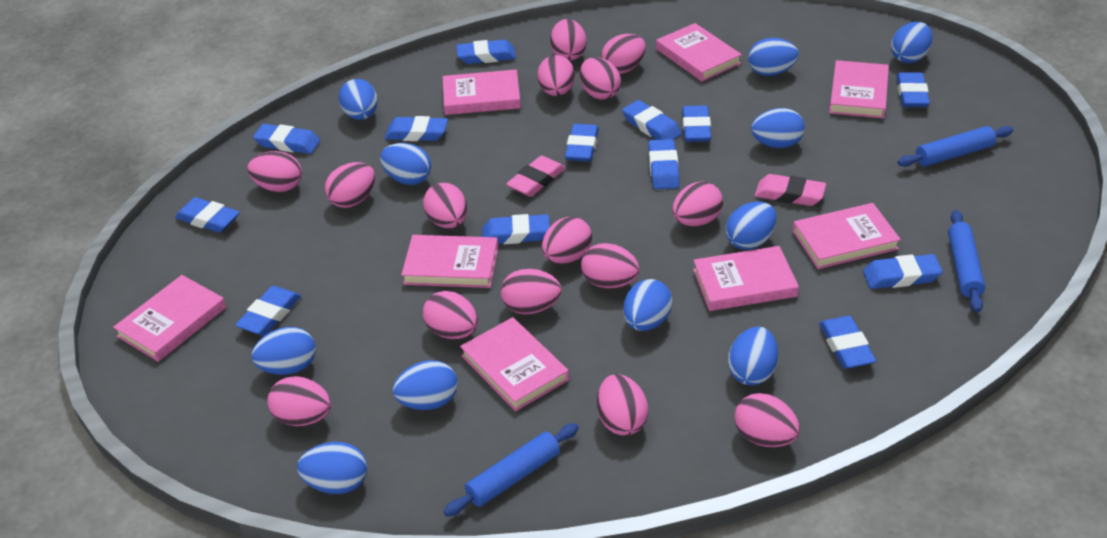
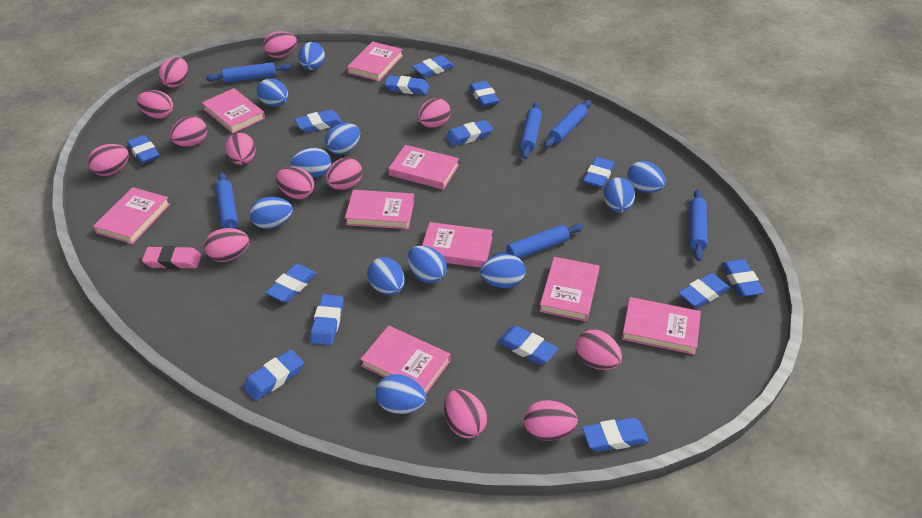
blue eraser: [175,197,240,233] [235,286,301,336] [253,124,320,154] [385,116,448,141] [456,40,516,64] [482,214,550,244] [565,124,599,162] [622,100,682,140] [648,139,680,189] [682,105,711,142] [819,316,876,369] [863,254,943,289] [897,72,930,107] = 13 -> [127,135,160,164] [243,349,304,401] [265,264,317,302] [294,110,343,133] [310,294,344,345] [385,76,429,95] [412,55,455,77] [445,120,493,146] [469,81,499,107] [498,326,558,365] [582,418,649,452] [583,157,615,188] [678,273,730,308] [721,259,765,297] = 14
blue rolling pin: [443,423,579,517] [897,126,1013,167] [948,210,985,312] = 3 -> [206,62,292,83] [215,172,238,229] [491,224,584,259] [520,102,542,159] [544,100,591,148] [690,189,707,261] = 6
pink book: [113,275,226,362] [401,235,498,288] [443,69,521,115] [460,317,569,411] [656,23,742,81] [693,246,799,311] [793,203,901,269] [829,60,889,118] = 8 -> [93,187,170,244] [202,88,265,134] [345,190,414,229] [347,41,403,81] [360,325,451,394] [388,145,459,190] [422,222,493,268] [539,257,600,322] [622,297,701,355] = 9
pink egg: [247,151,302,192] [268,376,331,426] [325,162,375,208] [423,183,467,228] [423,291,478,339] [501,269,561,314] [537,55,575,96] [542,217,592,264] [550,19,587,61] [580,57,621,100] [581,243,640,288] [597,374,648,436] [601,34,646,74] [672,181,723,226] [734,393,800,447] = 15 -> [88,144,129,176] [137,90,173,119] [158,57,188,88] [170,116,207,146] [204,228,249,262] [225,133,256,165] [263,31,297,58] [276,167,314,199] [326,158,362,190] [417,98,451,128] [444,389,487,438] [524,400,578,441] [575,330,622,370] = 13
pink eraser: [506,156,566,197] [755,174,826,206] = 2 -> [142,246,201,269] = 1

